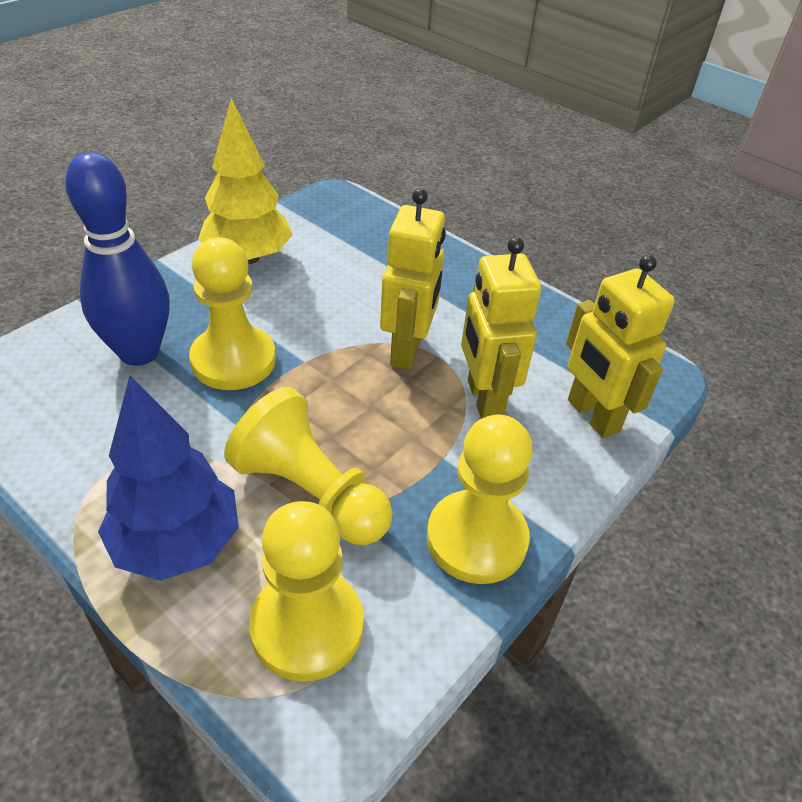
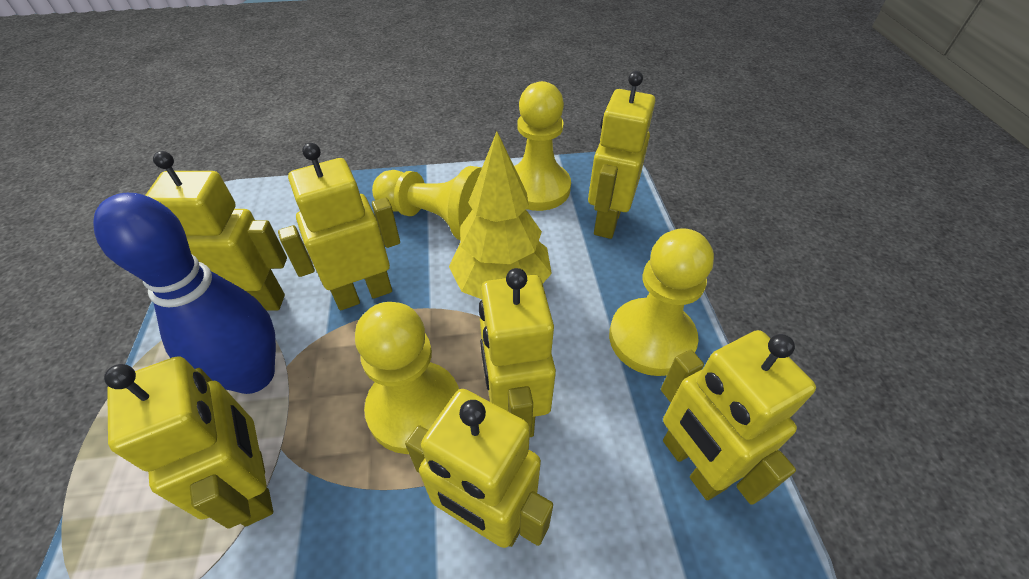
blue tree: [98,376,239,581] = 1 -> none = 0
yellow robot: [380,188,446,369] [461,237,541,419] [566,255,675,438] = 3 -> [104,356,273,529] [145,151,287,311] [278,143,400,311] [405,389,553,548] [479,268,556,437] [588,71,655,239] [661,330,816,505] = 7

